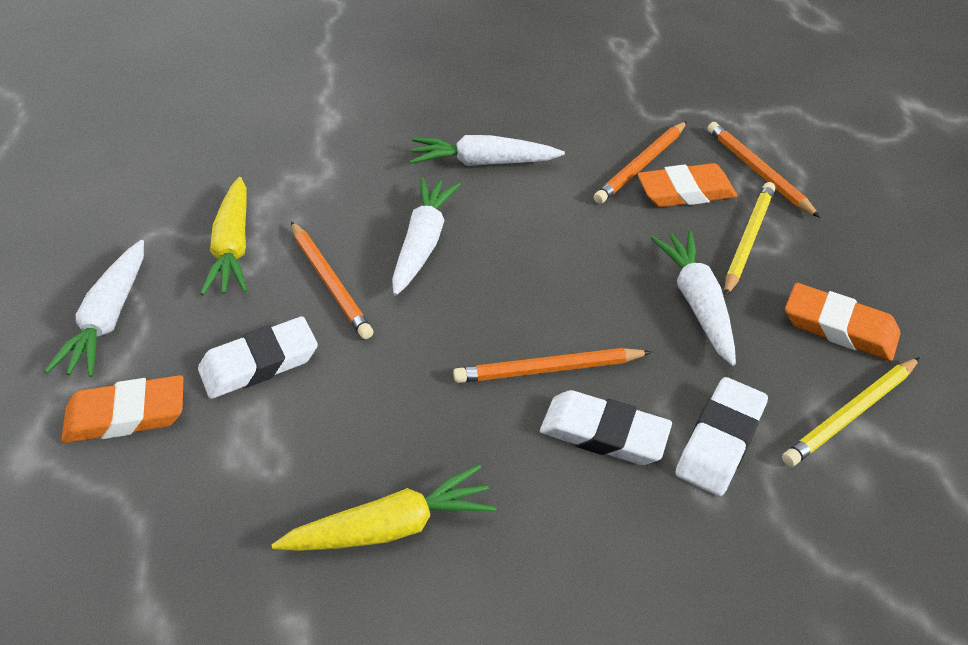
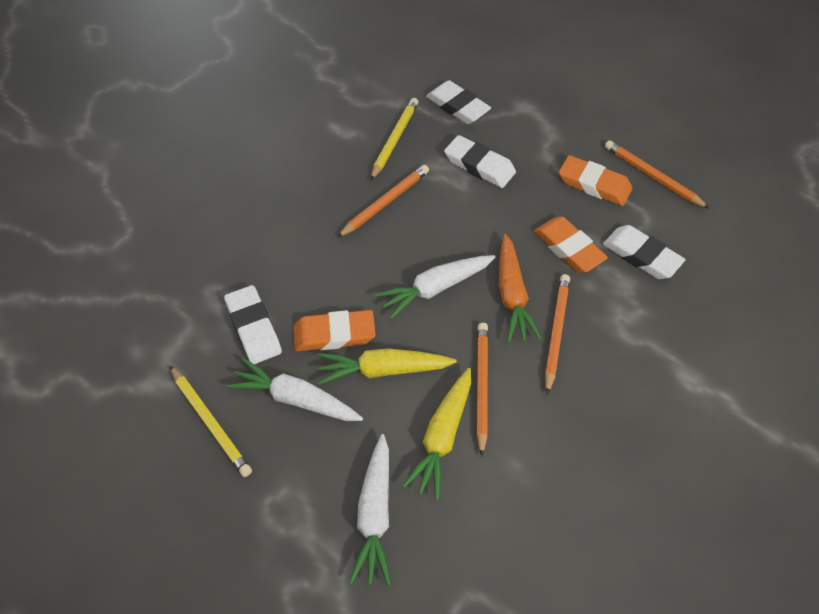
orange carrot: none = 0 -> [499,234,542,343] = 1
white carrot: [44,240,144,377] [392,177,461,296] [410,135,565,166] [651,231,736,366] = 4 -> [226,358,363,421] [349,434,391,586] [375,255,496,319] = 3
white eraser: [198,316,318,399] [540,390,672,465] [675,377,768,496] = 3 -> [224,285,282,364] [426,80,491,124] [444,135,516,188] [603,225,685,279] = 4

